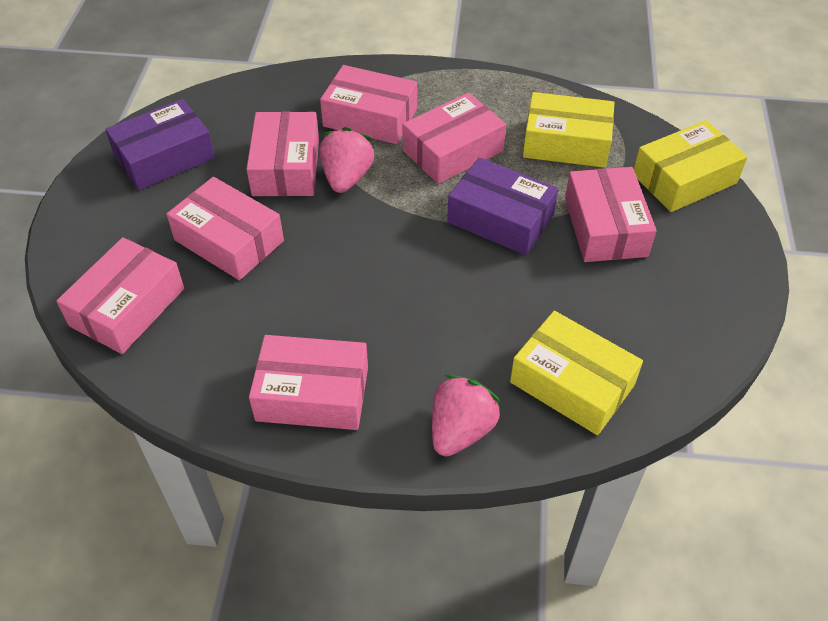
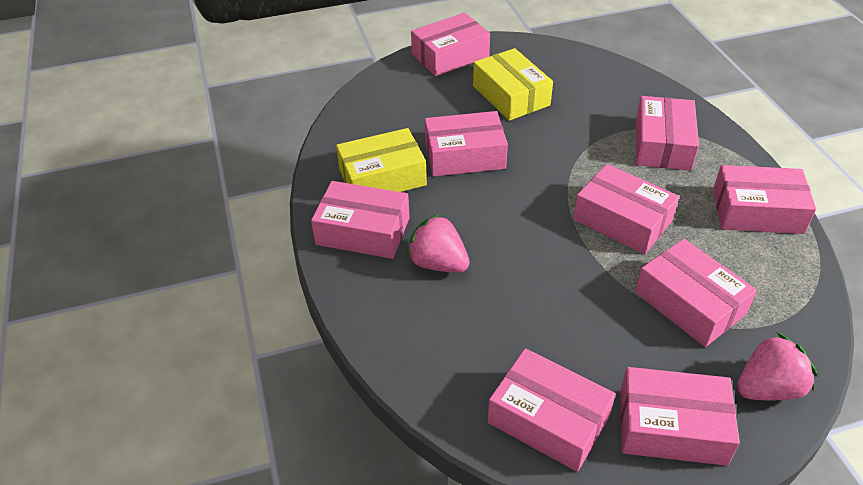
pink box: [56,237,184,354] [166,177,284,280] [246,111,319,196] [249,335,368,430] [320,65,417,144] [403,93,506,184] [565,167,657,262] = 7 -> [311,181,410,259] [411,13,490,76] [425,111,508,177] [488,348,616,472] [573,164,679,254] [620,367,740,466] [635,239,757,347] [636,96,699,171] [713,165,816,234] = 9
purple box: [105,99,215,190] [447,157,558,255] = 2 -> none = 0
yellow box: [510,311,643,435] [523,92,614,168] [634,120,748,212] = 3 -> [336,128,427,192] [473,48,553,121] = 2

